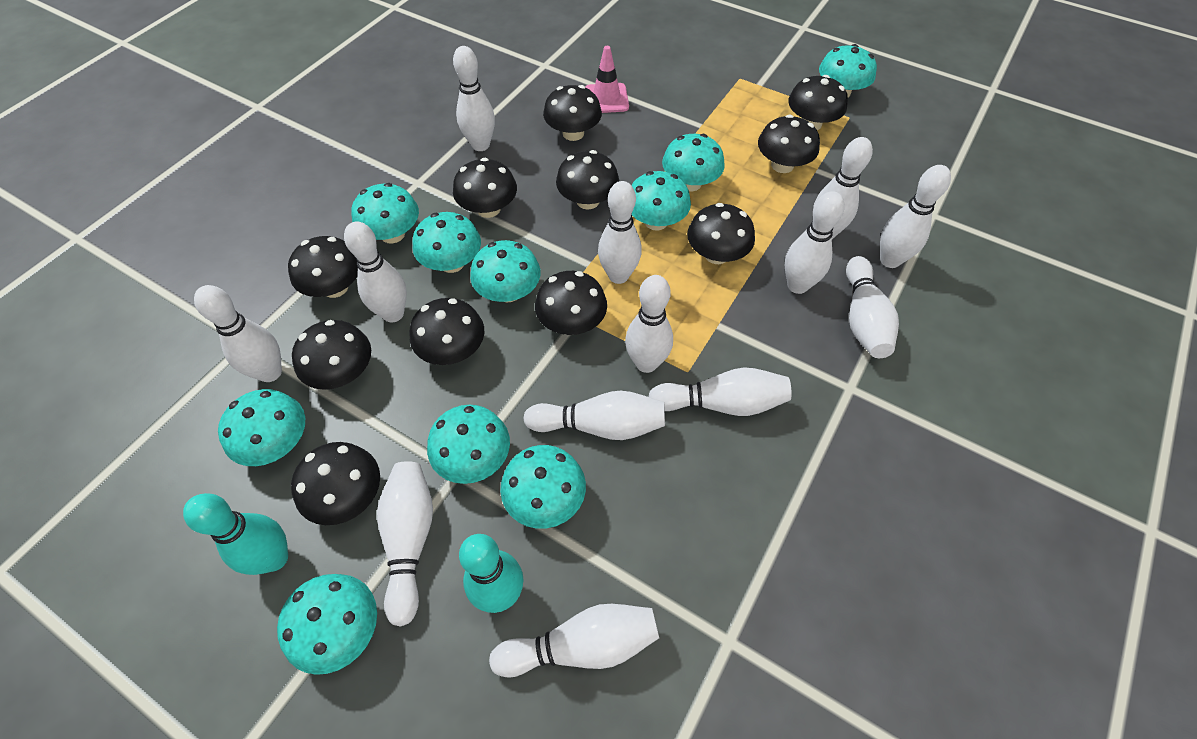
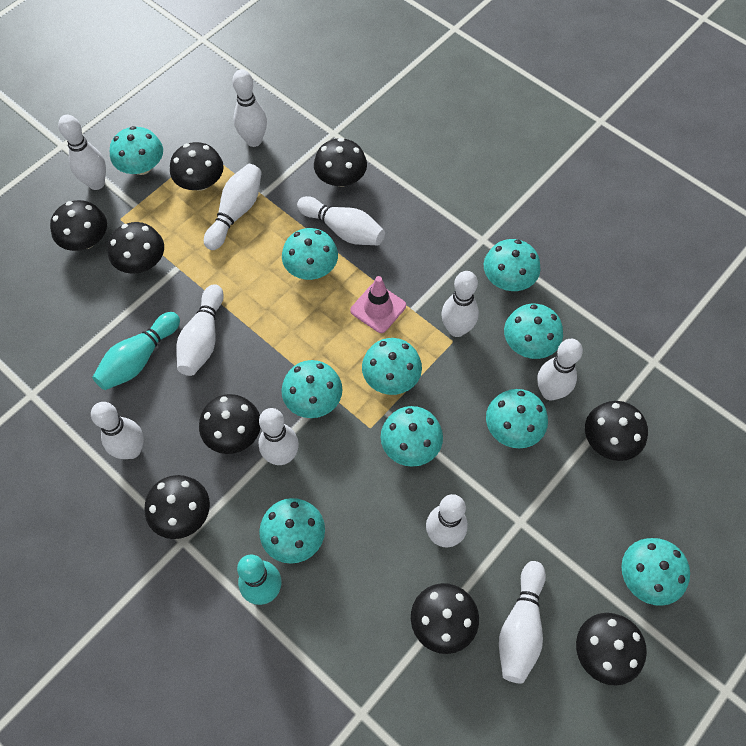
black mushroom: [288,236,358,298] [291,442,380,525] [292,320,371,390] [409,298,484,365] [453,158,517,218] [535,271,607,335] [543,85,602,141] [556,150,619,210] [687,203,755,264] [758,115,820,173] [788,75,848,130] = 11 -> [50,200,107,251] [107,222,164,274] [145,475,210,539] [170,142,224,191] [199,394,261,454] [314,138,367,187] [411,583,479,654] [576,613,647,686] [585,401,648,461] = 9
white bowling pin: [194,285,282,382] [344,221,407,322] [377,461,433,627] [453,46,495,151] [489,604,659,678] [523,390,665,440] [598,181,642,284] [625,275,673,373] [648,367,791,416] [785,191,845,294] [813,137,873,239] [846,256,899,358] [880,165,951,268] = 13 -> [58,115,106,190] [91,402,144,459] [176,284,224,376] [204,164,262,250] [232,69,267,147] [258,408,299,465] [297,196,385,245] [426,494,468,547] [441,271,479,337] [499,561,546,684] [537,339,583,400] = 11

